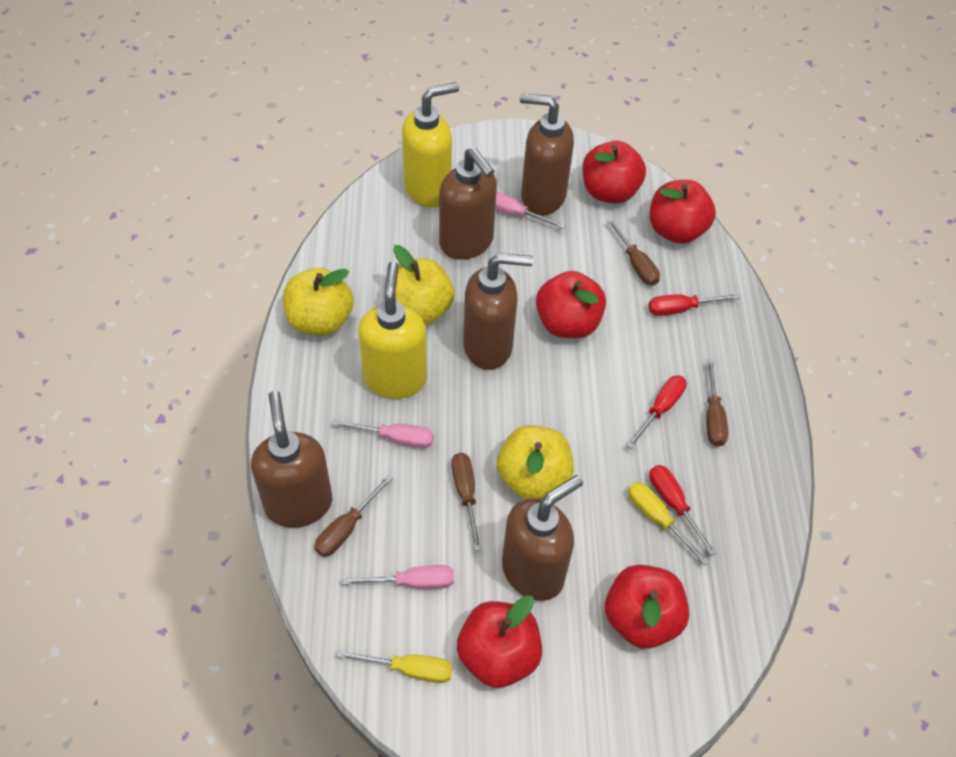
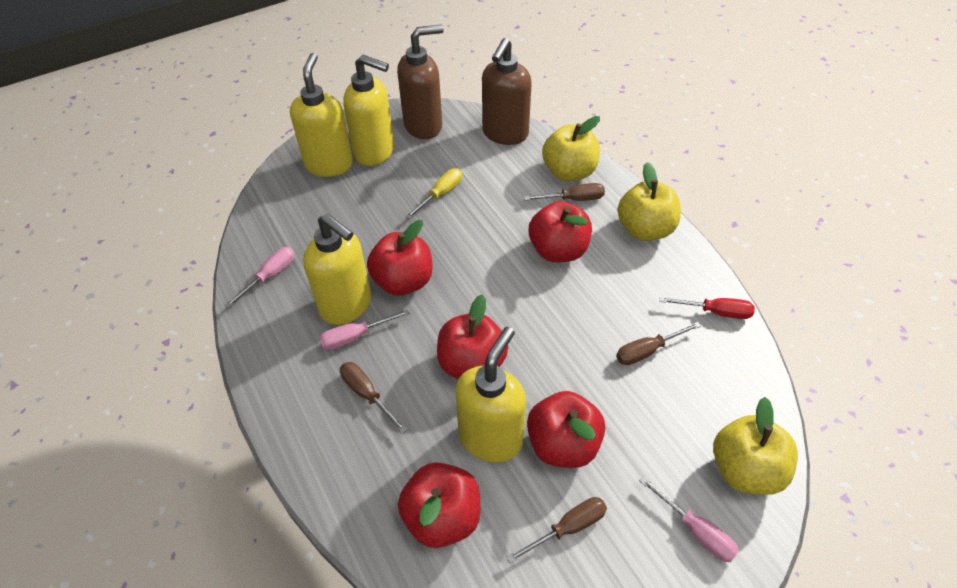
brown soap dispenser: [251,391,332,528] [439,147,497,260] [463,253,533,370] [502,475,583,601] [520,93,574,215] = 5 -> [397,25,444,139] [482,38,532,145] = 2
red screwdriver: [626,375,687,449] [648,294,740,316] [650,465,716,556] = 3 -> [659,297,755,319] = 1
yellow screwdriver: [336,650,452,683] [628,482,710,565] = 2 -> [405,168,462,219] = 1
yellow soap dispenser: [358,262,427,399] [402,82,459,207] = 2 -> [290,53,353,177] [303,214,371,325] [343,55,394,166] [455,327,526,463] = 4

